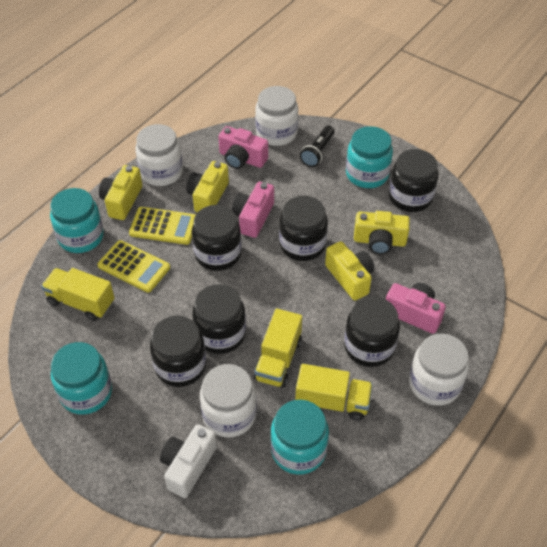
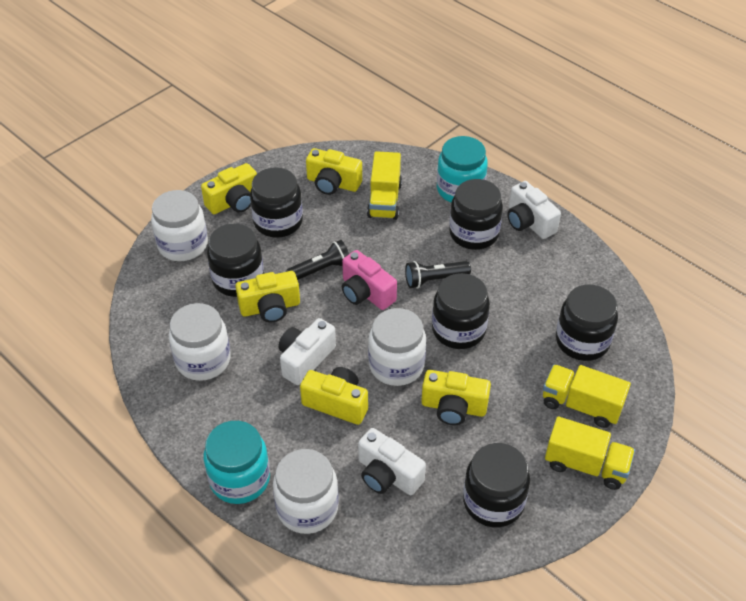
black flashlight: [300,126,335,167] = 1 -> [286,240,349,280] [405,261,471,288] = 2
pink camera: [218,126,268,169] [232,182,274,238] [386,283,446,334] = 3 -> [342,250,397,310] = 1
turquoise jar: [50,188,104,253] [51,342,112,415] [270,400,329,475] [346,126,393,188] = 4 -> [204,421,270,504] [437,136,488,203] = 2
white camera: [160,424,217,498] = 1 -> [278,318,336,385] [358,428,426,495] [507,181,561,239] = 3
yellow calculator: [97,240,170,293] [129,207,196,245] = 2 -> none = 0
yellow camera: [99,165,142,220] [186,161,229,213] [325,241,374,301] [354,211,410,255] = 4 -> [201,163,257,214] [235,271,300,323] [300,367,368,425] [306,148,362,195] [421,370,491,425] = 5

